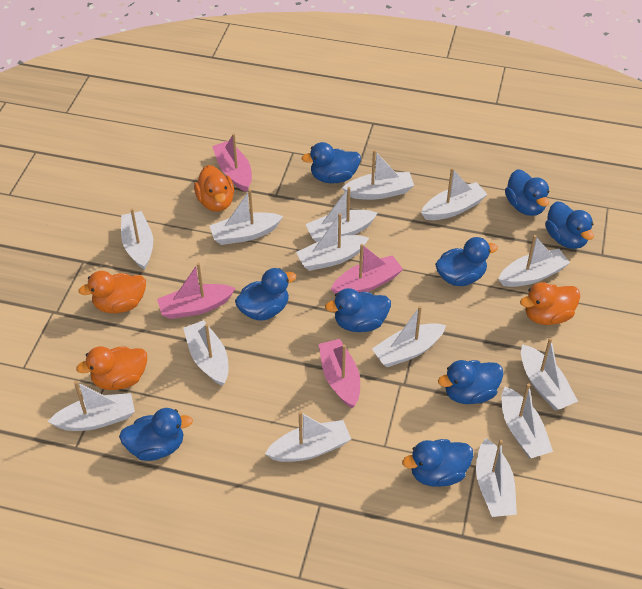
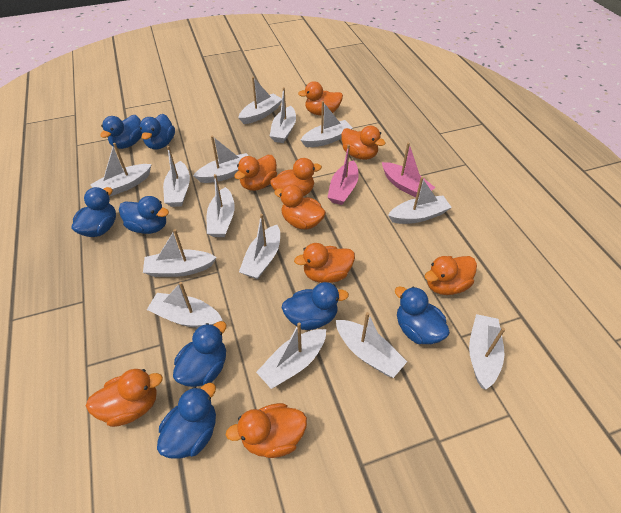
blue duck: [119,408,193,461] [235,268,296,321] [302,142,361,184] [325,288,391,332] [402,439,473,487] [435,237,498,286] [438,360,504,404] [505,169,549,216] [545,201,594,249] = 9 -> [72,187,116,237] [100,115,142,149] [119,196,169,234] [140,114,175,150] [157,383,216,459] [173,321,226,387] [282,282,349,330] [395,286,450,344] = 8
orange duck: [76,346,147,390] [78,271,146,313] [194,165,234,212] [520,282,580,325] = 4 -> [86,369,163,427] [226,403,307,458] [234,155,277,191] [270,158,322,197] [274,184,326,230] [294,243,355,283] [298,81,343,116] [341,126,385,160] [425,256,477,295] = 9
pink boat: [157,263,236,319] [212,133,252,192] [319,339,360,408] [331,244,403,294] = 4 -> [327,144,359,205] [382,143,435,198] = 2

